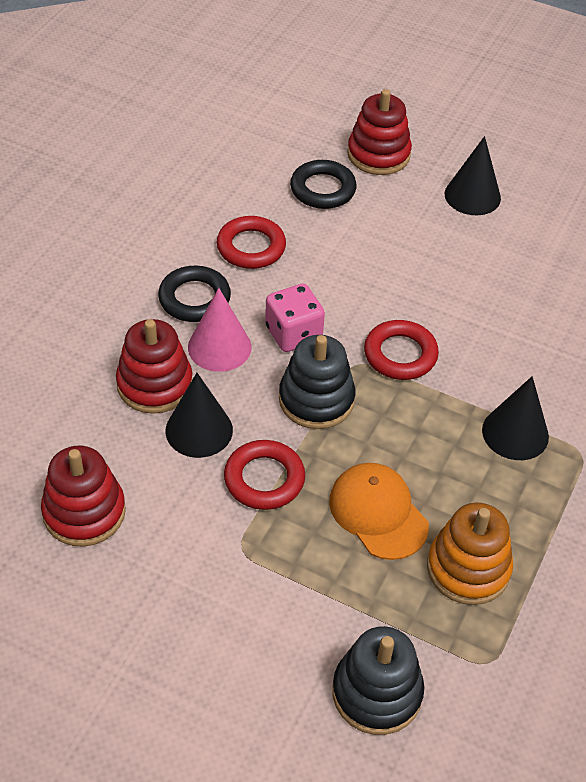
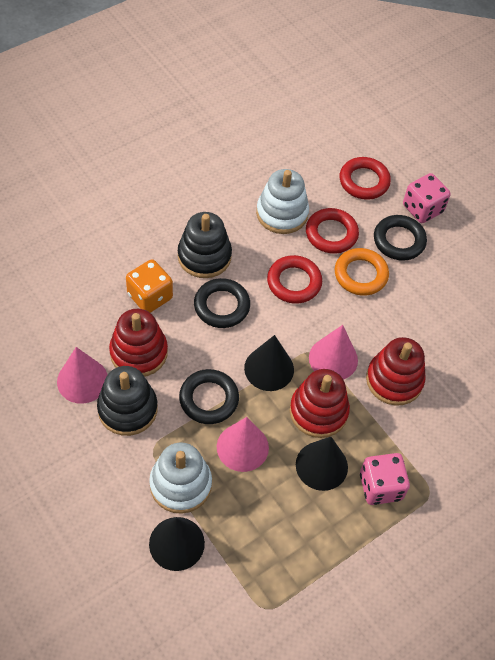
black ring: [158,266,231,322] [290,160,357,209] = 2 -> [179,369,239,424] [194,278,250,328] [374,215,427,261] = 3
orange cap: [329,463,429,560] = 1 -> none = 0
orange dice: none = 0 -> [126,259,173,313] = 1
orange ring: none = 0 -> [335,248,389,296] = 1
orange stacking toy: [427,503,513,605] = 1 -> none = 0
pink cone: [188,288,252,372] = 1 -> [57,347,108,404] [217,417,269,472] [309,325,358,380] = 3
pink dice: [265,284,325,352] = 1 -> [360,453,410,505] [403,173,451,223] = 2
white stacking toy: none = 0 -> [149,442,212,514] [256,169,309,234] = 2

